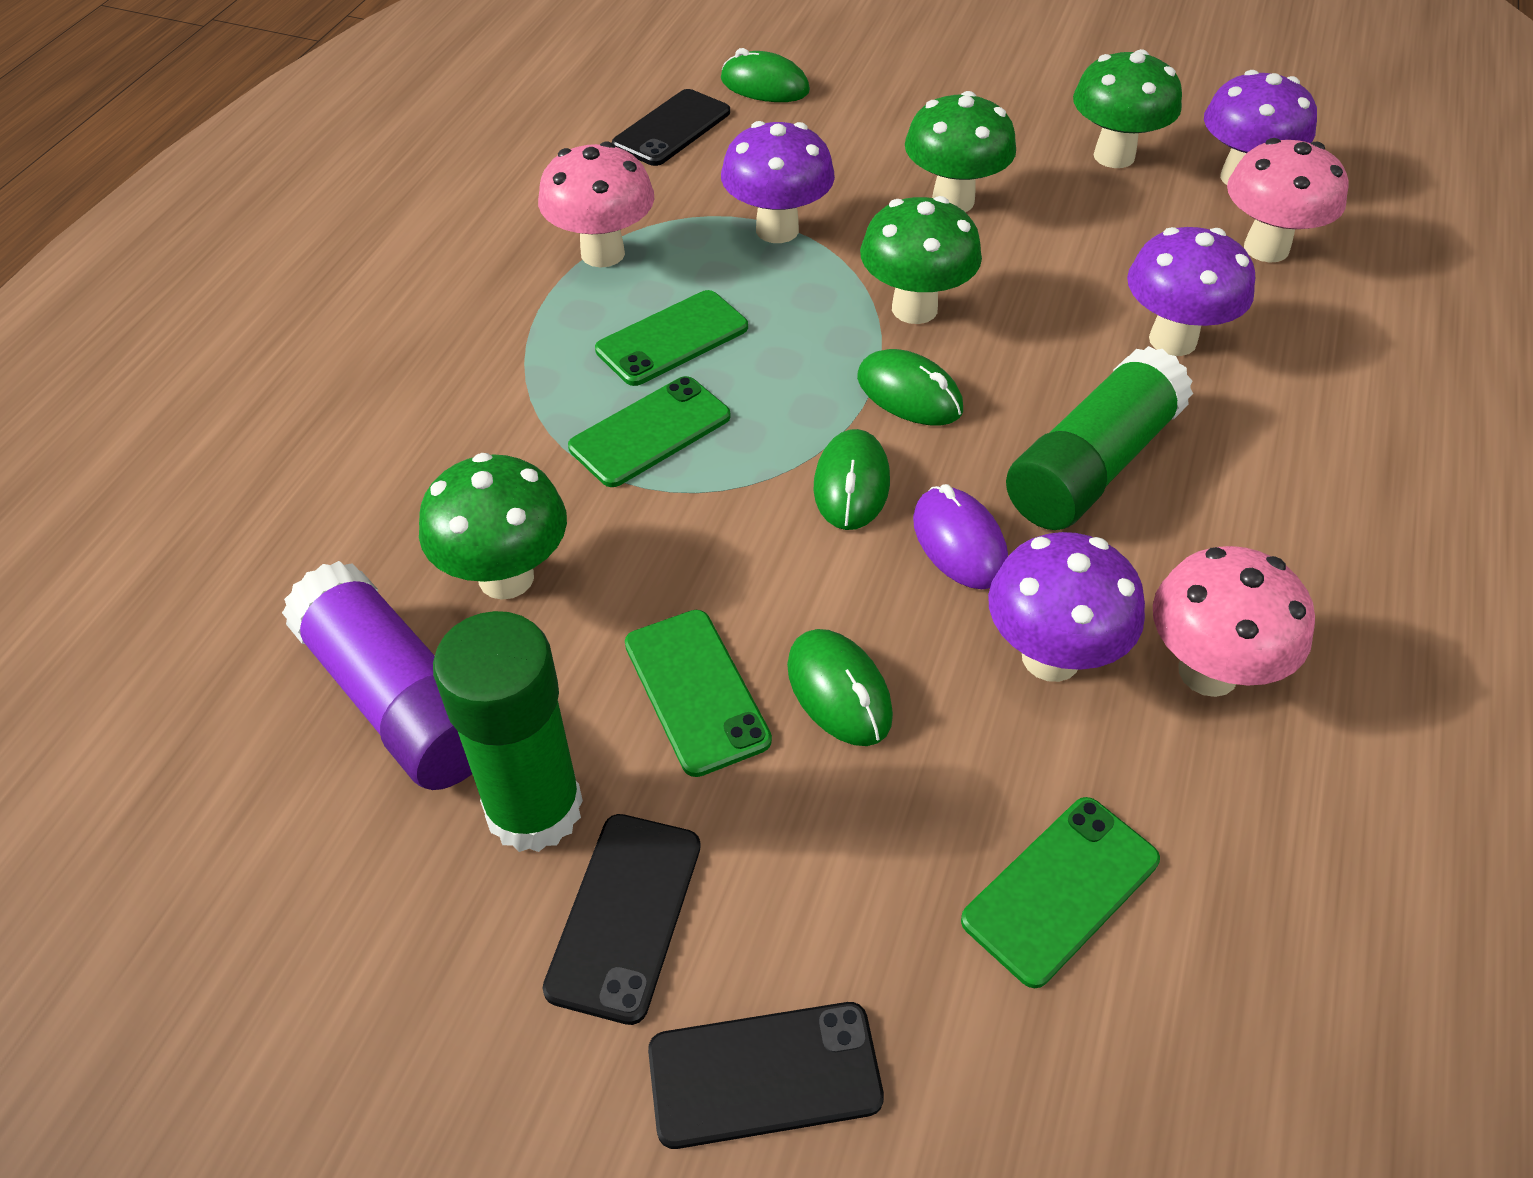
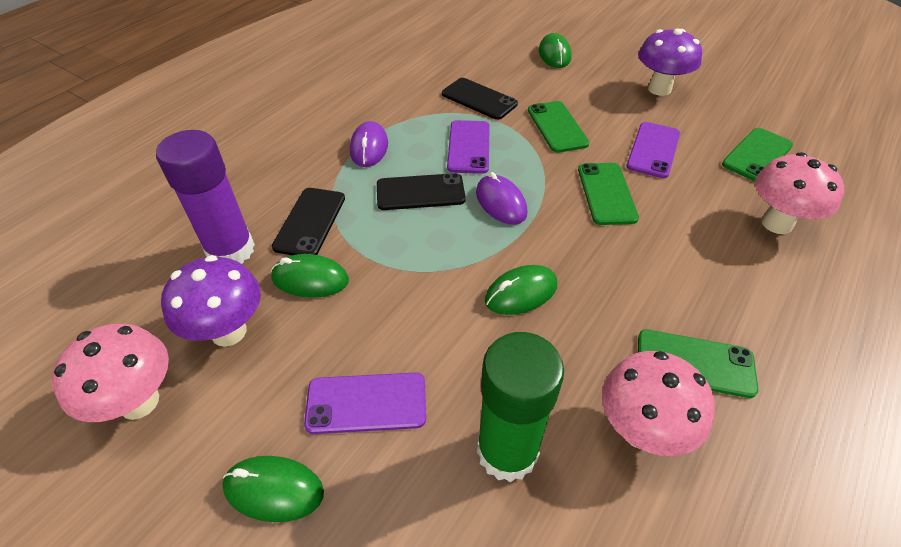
green glue stick: [433,611,583,852] [1006,346,1193,530] = 2 -> [477,332,564,482] = 1
green mushroom: [419,453,567,600] [860,196,982,324] [905,91,1016,212] [1073,49,1182,168] = 4 -> none = 0
purple mouse: [913,484,1008,589] = 1 -> [350,121,388,167] [476,172,527,225] = 2
purple mushroom: [721,121,835,243] [988,532,1145,682] [1127,227,1255,356] [1204,70,1317,185] = 4 -> [161,255,261,347] [638,28,702,96] = 2
purple phone: none = 0 -> [304,373,426,434] [447,120,490,174] [626,122,680,178] = 3

